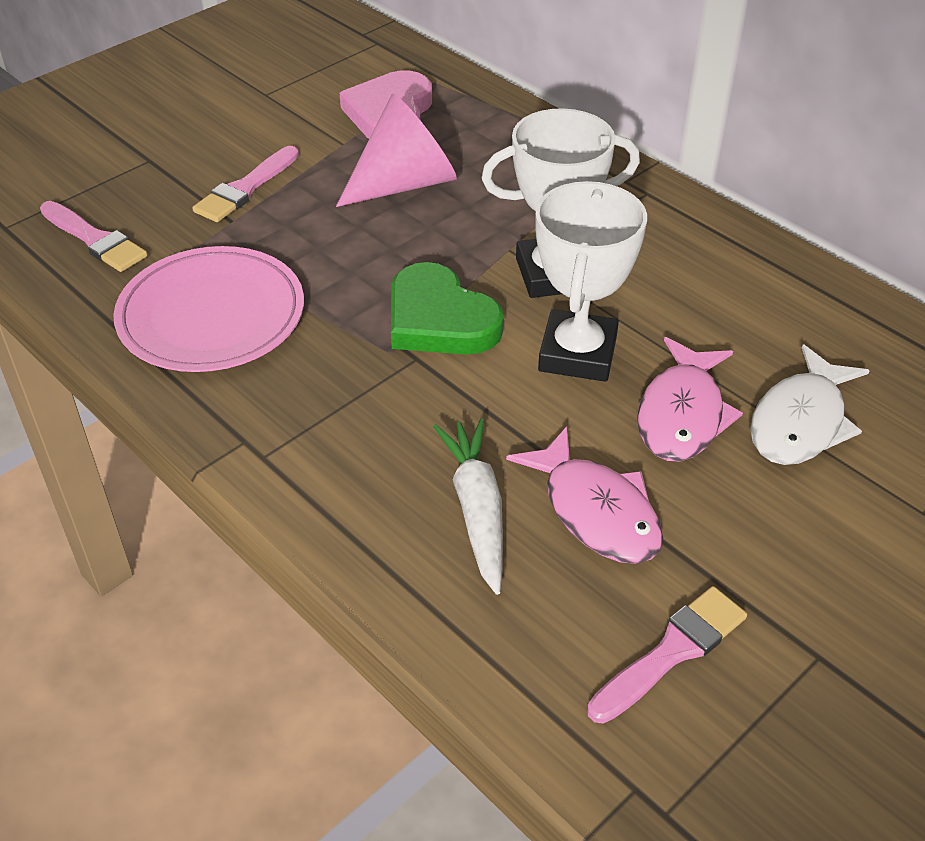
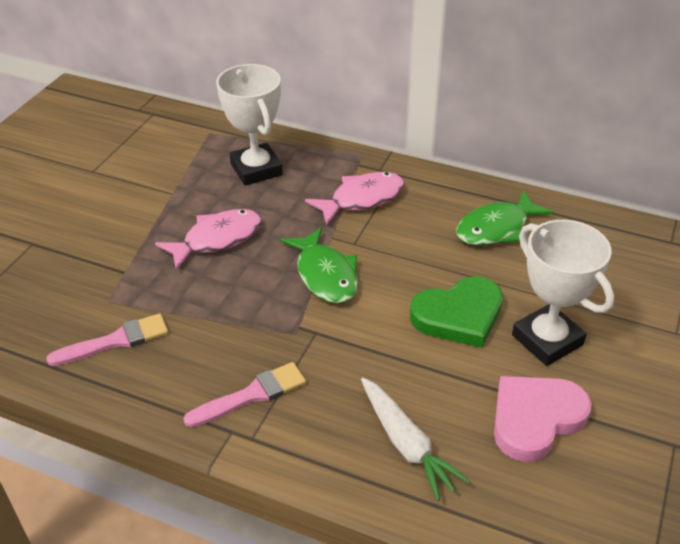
green fish: none = 0 -> [280,227,358,303] [456,190,554,245] = 2
pink brush: [40,201,147,272] [192,146,299,222] [587,586,747,724] = 3 -> [46,313,168,366] [183,362,306,427] = 2
pink cone: [336,94,457,207] = 1 -> none = 0
pink plate: [113,246,304,372] = 1 -> none = 0
white fish: [750,345,870,465] = 1 -> none = 0

